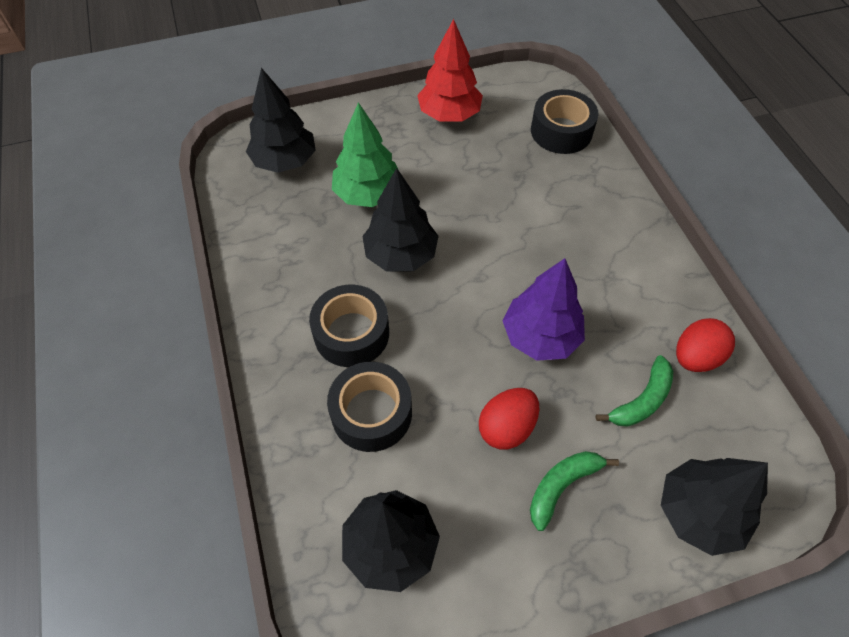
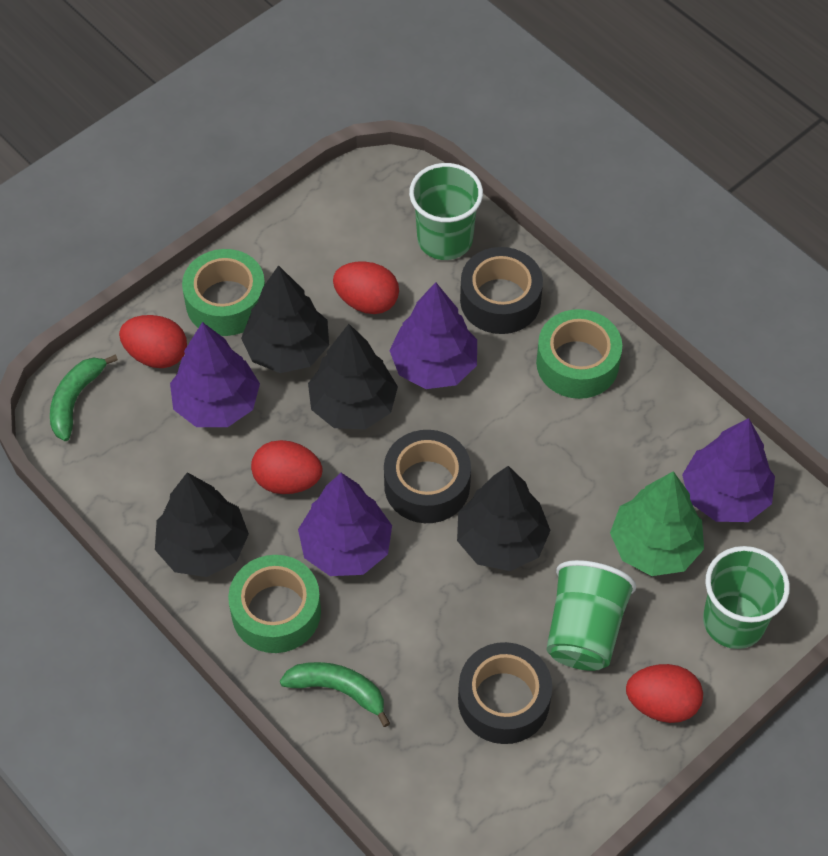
green cup: none = 0 -> [409,163,483,260] [546,560,636,671] [703,546,790,649] = 3
green tape: none = 0 -> [182,249,265,336] [228,555,321,653] [536,309,622,399] = 3
purple tree: [503,258,585,361] = 1 -> [170,322,260,427] [298,473,392,576] [389,282,477,389] [682,418,775,522] = 4
red egg: [479,388,539,450] [676,318,735,372] = 2 -> [119,315,187,368] [251,440,322,494] [333,261,399,314] [626,664,703,723] = 4
red tree: [417,19,483,121] = 1 -> none = 0

